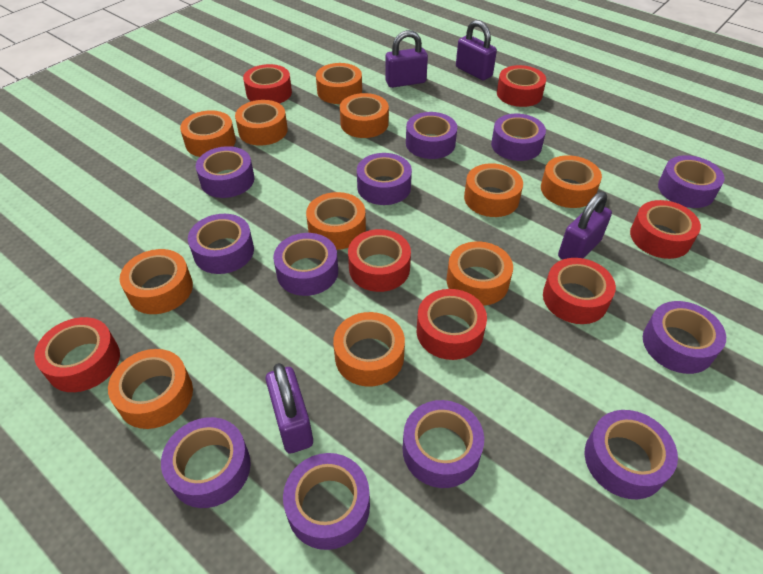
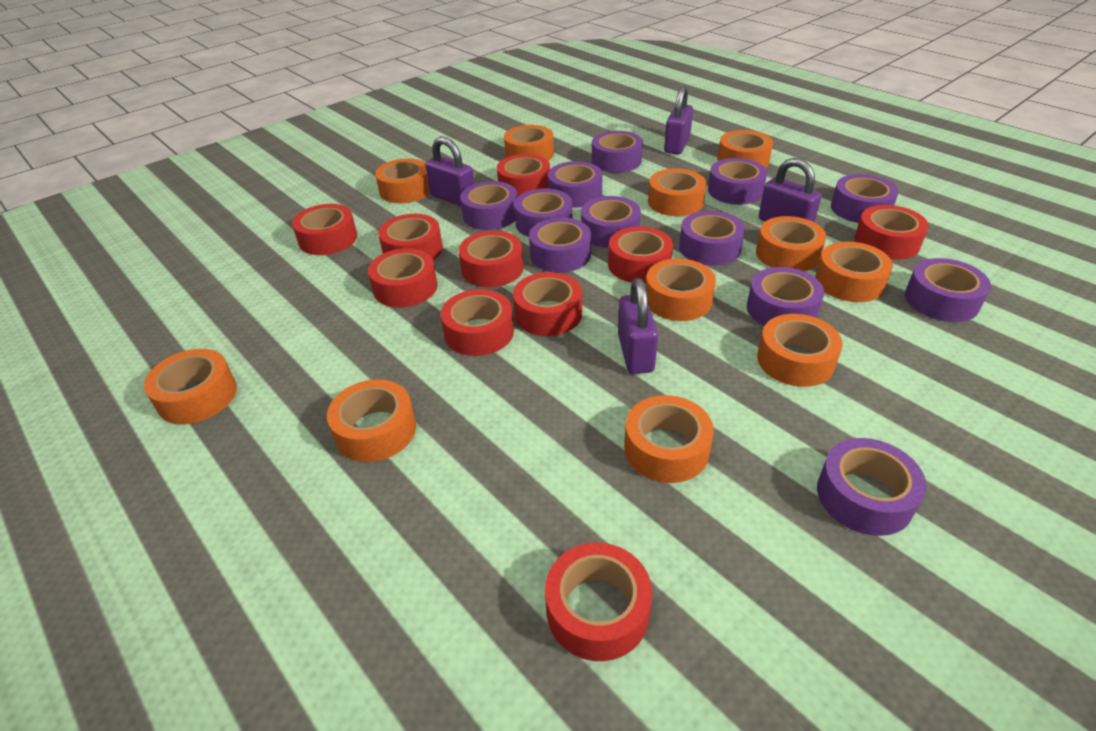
red tape: [34,317,120,392] [243,64,292,104] [348,229,411,292] [417,289,487,360] [497,65,546,107] [543,258,616,324] [630,200,701,259] = 7 -> [292,204,357,255] [368,248,437,308] [378,214,443,260] [441,289,514,356] [459,231,523,287] [497,154,550,197] [513,272,582,336] [545,542,652,661] [608,226,673,283] [855,205,929,260] = 10

